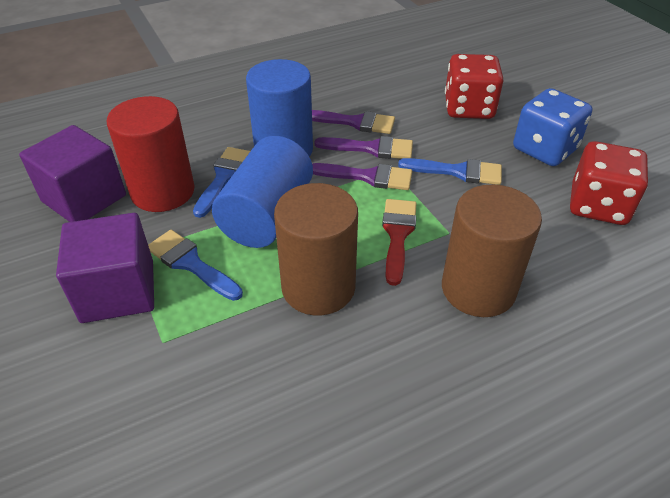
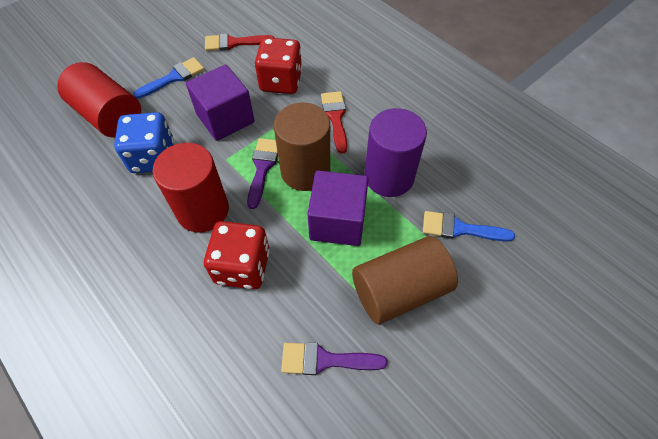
blue brush: [148,230,243,301] [193,147,250,218] [398,158,502,185] = 3 -> [133,57,204,99] [423,211,515,242] = 2
blue cylinder: [212,136,313,248] [246,59,313,157] = 2 -> none = 0
purple brush: [312,110,395,134] [312,163,412,190] [315,136,413,159] = 3 -> [247,138,278,209] [281,342,388,375] = 2
purple cylinder: none = 0 -> [364,108,427,197] = 1
red brush: [382,199,417,286] = 1 -> [205,33,274,51] [321,91,347,154] = 2
red cylinder: [107,96,195,212] = 1 -> [57,62,141,138] [152,143,229,233] = 2

